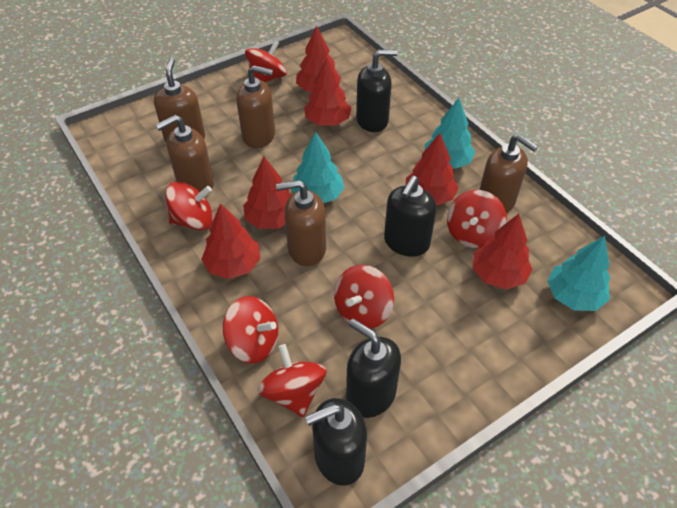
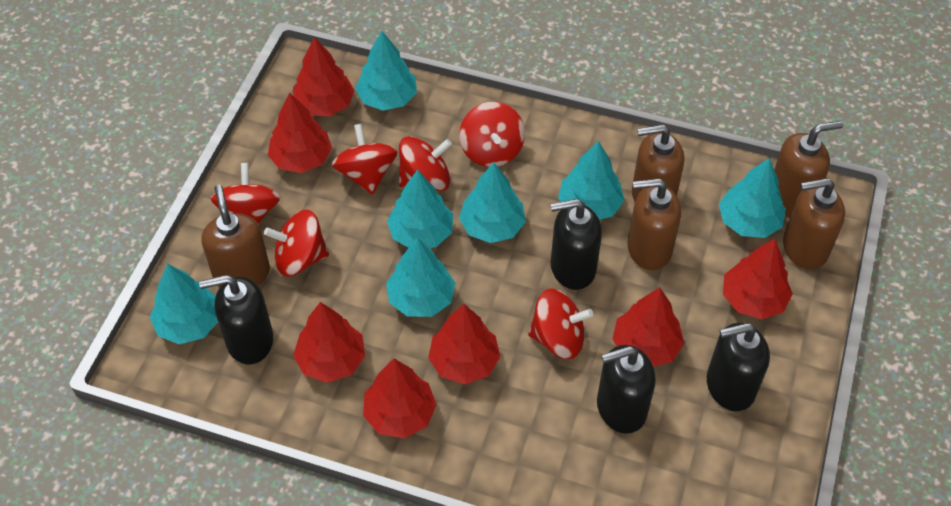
red tree: [201,203,261,279] [243,157,291,229] [296,26,341,92] [304,57,352,126] [406,133,459,206] [473,214,533,289] = 6 -> [268,93,332,173] [293,37,355,116] [293,302,365,383] [363,359,437,438] [428,304,500,384] [612,287,684,367] [723,239,792,319] = 7
turquoise tree: [291,132,345,203] [425,98,475,169] [547,236,610,311] = 3 -> [150,264,218,344] [355,31,417,111] [386,238,455,317] [387,170,453,248] [459,163,526,243] [558,141,624,220] [719,158,786,238] = 7

